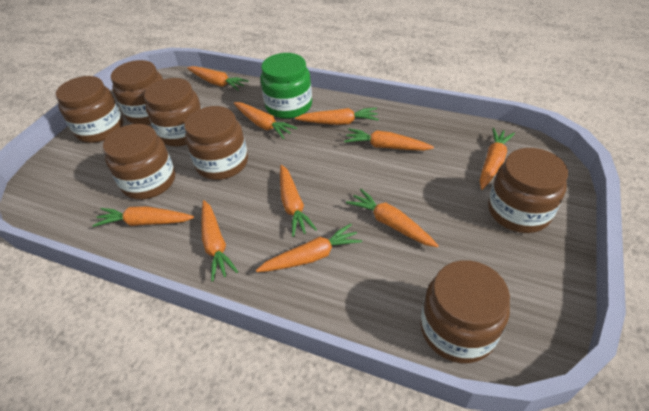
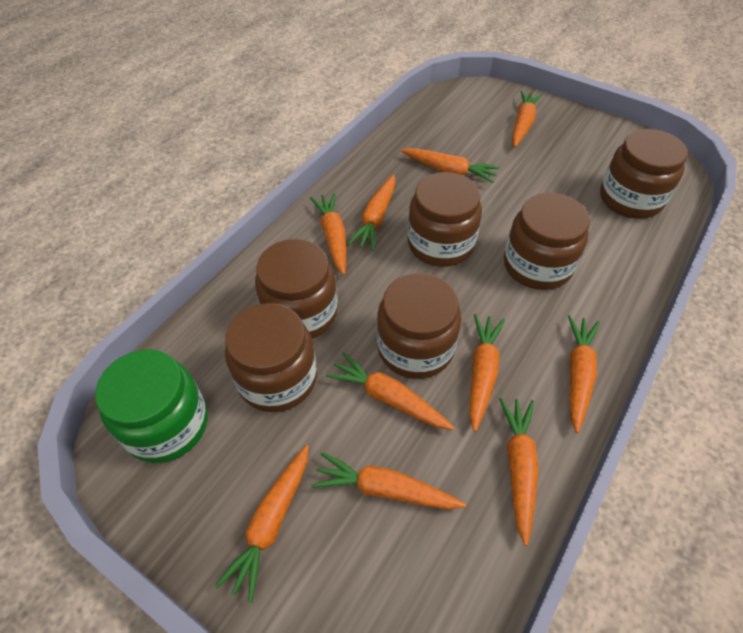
brown jar: [55,76,124,143] [103,124,175,199] [111,60,163,125] [144,78,202,146] [185,106,248,180] [420,260,510,363] [488,148,568,233] = 7 -> [225,303,317,412] [255,239,338,339] [377,273,461,379] [408,172,482,267] [504,193,590,290] [600,129,688,219] = 6

